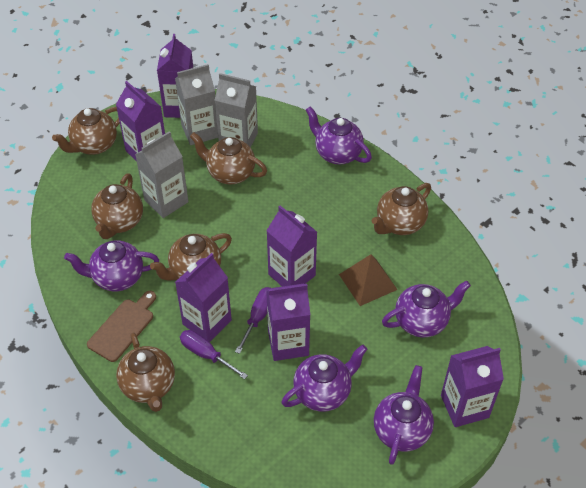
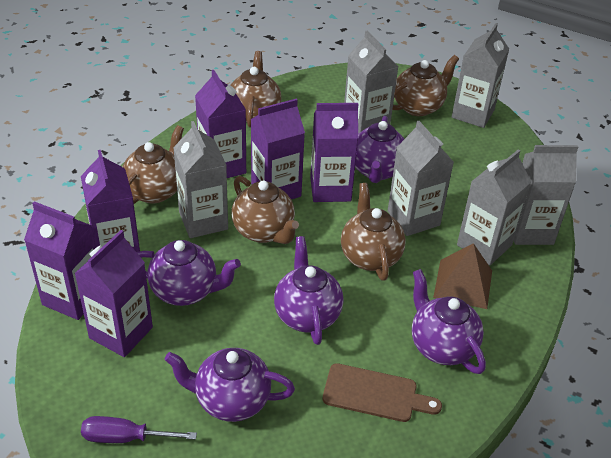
brown teapot: [52,107,120,155] [91,173,143,239] [116,333,175,412] [150,233,232,280] [190,132,267,185] [372,183,431,235] = 6 -> [122,125,184,204] [231,51,281,128] [232,176,299,244] [341,183,406,281] [392,55,459,116] = 5
grey carton: [135,131,189,218] [175,64,218,145] [215,73,258,148] = 3 -> [173,121,228,238] [344,31,398,134] [388,121,454,236] [452,23,509,128] [457,149,531,265] [514,145,578,245] = 6
purple screwdriver: [180,330,248,379] [235,287,270,354] = 2 -> [81,416,197,443] = 1

